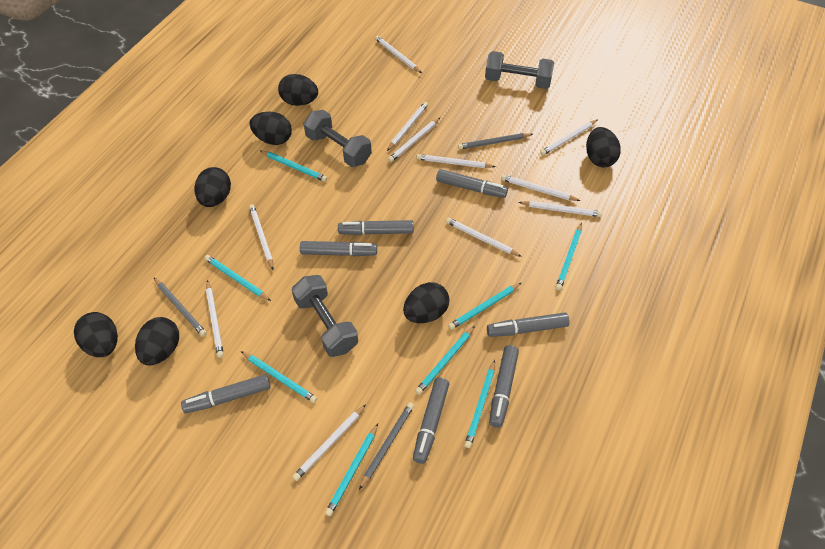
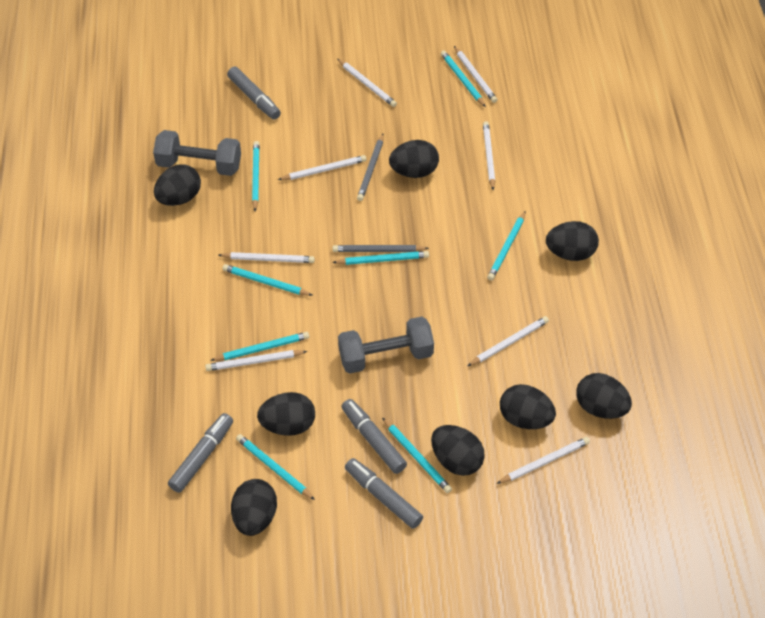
black egg: [74,312,118,357] [135,317,179,365] [194,167,231,207] [250,112,292,145] [278,74,318,106] [403,282,449,323] [586,127,621,167] = 7 -> [154,164,201,206] [231,479,277,536] [257,392,315,436] [389,140,439,178] [431,425,485,476] [500,384,556,429] [546,221,599,261] [576,373,632,419] = 8
grey dumbbell: [292,275,358,357] [303,110,372,167] [485,51,554,89] = 3 -> [153,130,241,176] [338,317,434,373] = 2
grey marker: [181,374,270,413] [300,241,377,256] [338,220,413,235] [413,378,449,464] [436,169,508,198] [487,312,570,337] [489,345,519,428] = 7 -> [168,413,233,493] [227,67,281,120] [341,399,407,474] [345,458,423,529] = 4
grey pencil: [154,278,207,337] [359,402,414,490] [458,133,533,149] = 3 -> [332,245,429,252] [357,134,384,201] = 2
white pencil: [206,280,224,358] [249,204,274,270] [292,404,366,481] [375,35,422,73] [387,102,428,151] [388,118,440,162] [417,154,496,168] [446,218,522,257] [501,175,580,201] [518,201,602,217] [540,120,597,156] = 11 -> [205,350,307,371] [219,252,315,263] [278,155,366,180] [338,59,397,107] [454,46,497,103] [468,316,549,366] [483,121,495,190] [496,437,590,484] = 8

